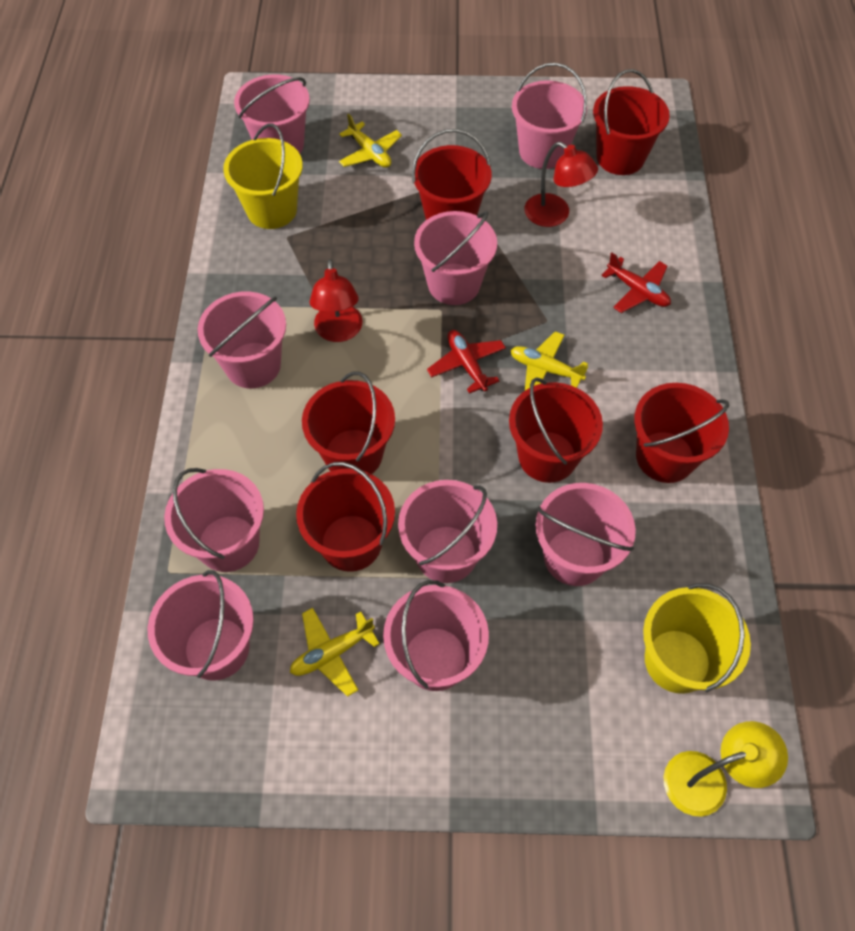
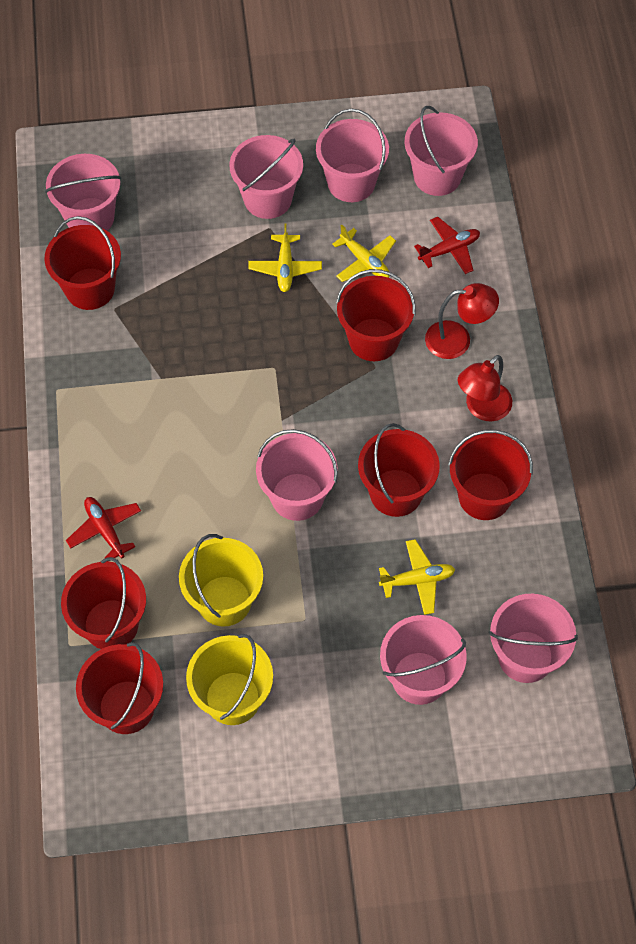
pink bucket: [148,570,254,681] [164,468,264,572] [198,291,286,388] [234,74,310,154] [383,580,489,691] [398,480,497,583] [414,211,497,305] [512,63,587,169] [536,483,636,586] = 9 -> [45,154,121,231] [230,135,303,219] [256,429,338,521] [316,109,389,202] [380,615,467,705] [404,106,478,196] [489,594,578,683] = 7
yellow lamp: [664,721,788,817] = 1 -> none = 0

